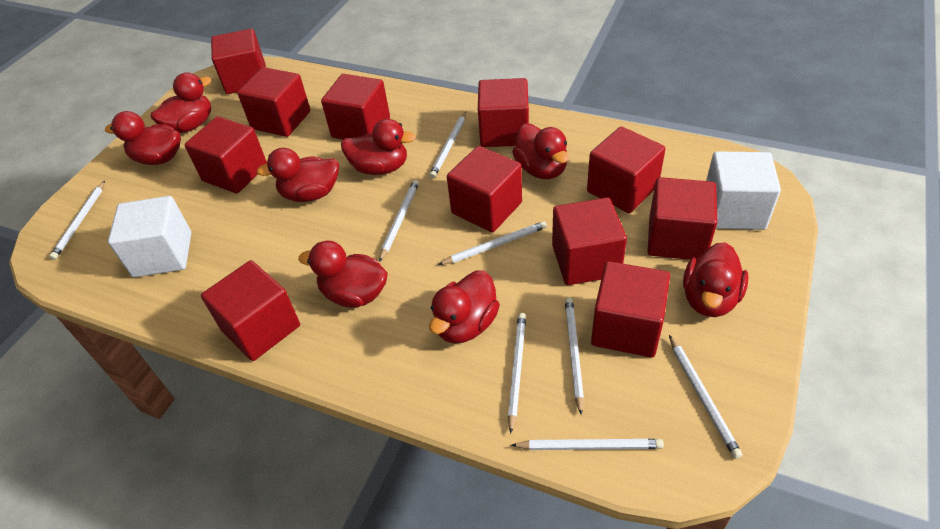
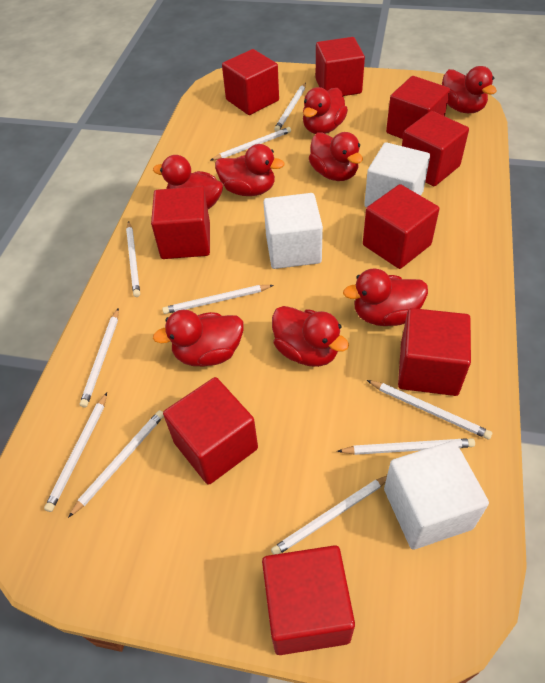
red cube: [185,116,267,193] [201,260,300,361] [211,29,266,94] [237,67,310,137] [321,74,390,140] [447,146,522,232] [478,78,529,147] [552,197,627,285] [587,126,666,213] [591,261,670,358] [648,177,717,260] = 11 -> [151,186,210,259] [163,377,258,485] [222,49,279,115] [262,545,355,655] [316,37,365,96] [363,184,439,269] [386,76,450,139] [398,308,471,396] [402,111,469,186] = 9
white cube: [108,196,191,277] [706,151,781,230] = 2 -> [264,193,323,269] [364,142,430,207] [384,441,489,549] = 3
white pencil: [49,181,105,260] [379,180,419,262] [429,112,466,178] [438,221,547,265] [508,313,526,434] [511,439,664,450] [565,297,584,415] [669,335,742,459] = 8 -> [44,393,107,512] [68,410,164,518] [80,308,119,408] [126,221,140,297] [162,285,274,314] [211,127,291,160] [271,476,387,555] [274,83,306,132] [337,438,475,455] [367,380,492,439] = 10

